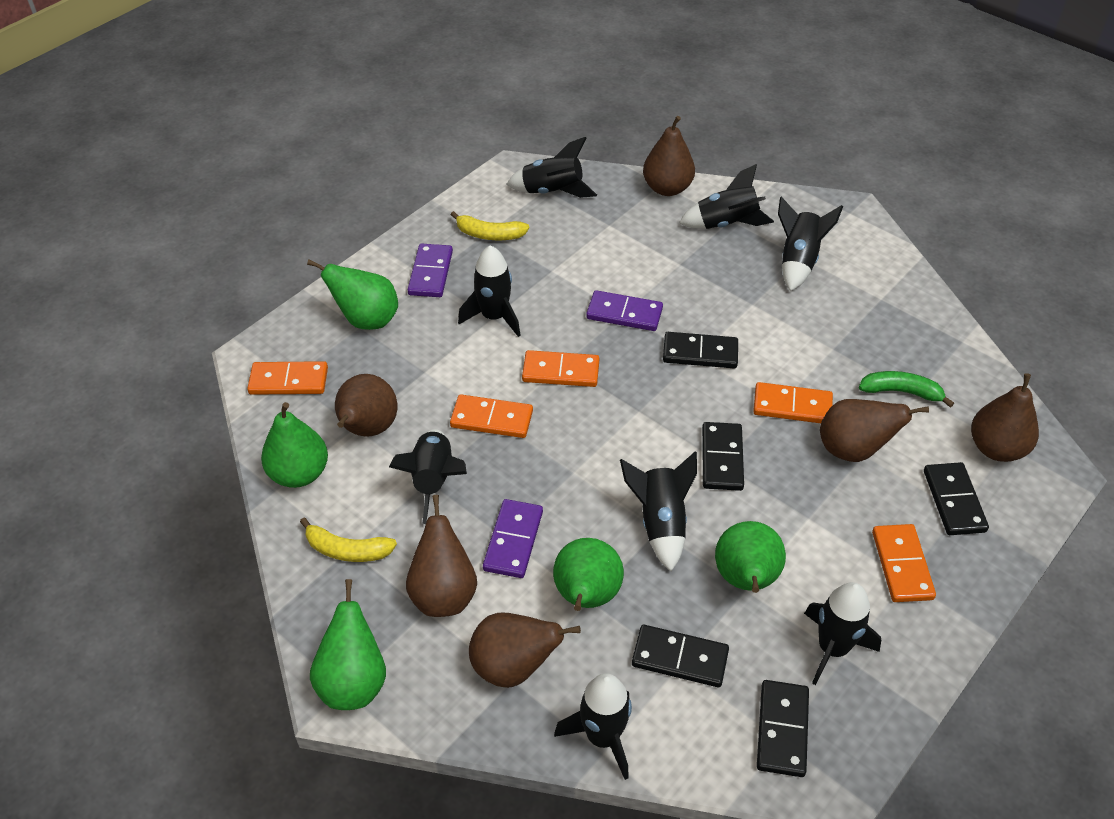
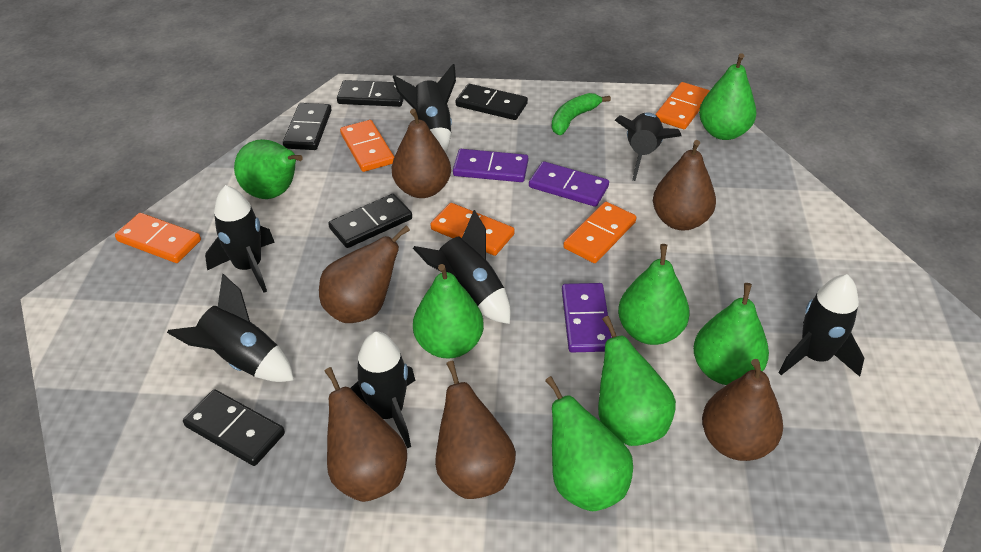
black rocket: [389,429,467,524] [458,245,521,337] [506,137,597,198] [554,673,632,780] [620,451,697,571] [679,164,774,229] [778,196,843,291] [804,582,881,685] = 8 -> [167,274,294,382] [205,185,275,293] [350,332,416,449] [393,64,456,153] [413,210,511,324] [615,113,681,181] [779,274,864,377] = 7
green pear: [261,402,328,488] [307,260,398,330] [310,579,386,710] [553,538,624,611] [715,521,786,593] = 5 -> [234,139,303,199] [413,264,484,359] [545,376,633,511] [598,316,676,446] [618,244,689,345] [693,283,769,385] [699,53,756,140] = 7
yellow banana: [300,518,397,562] [451,211,529,240] = 2 -> none = 0

